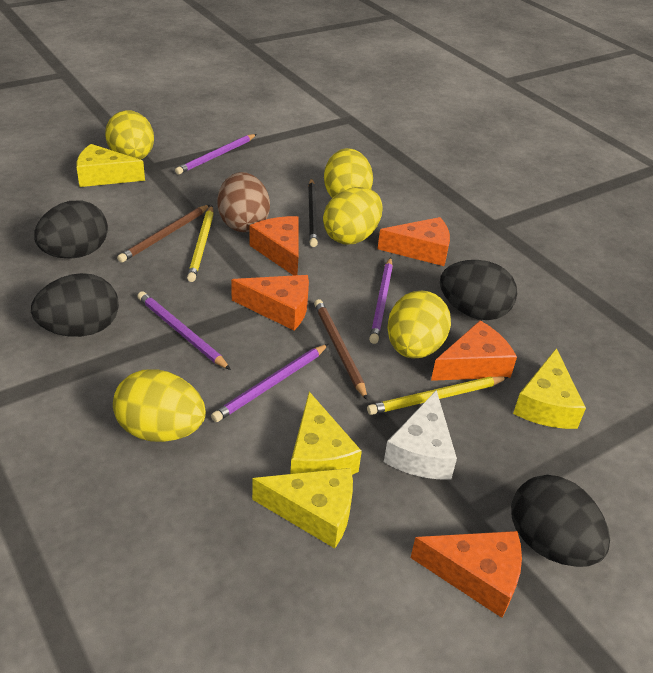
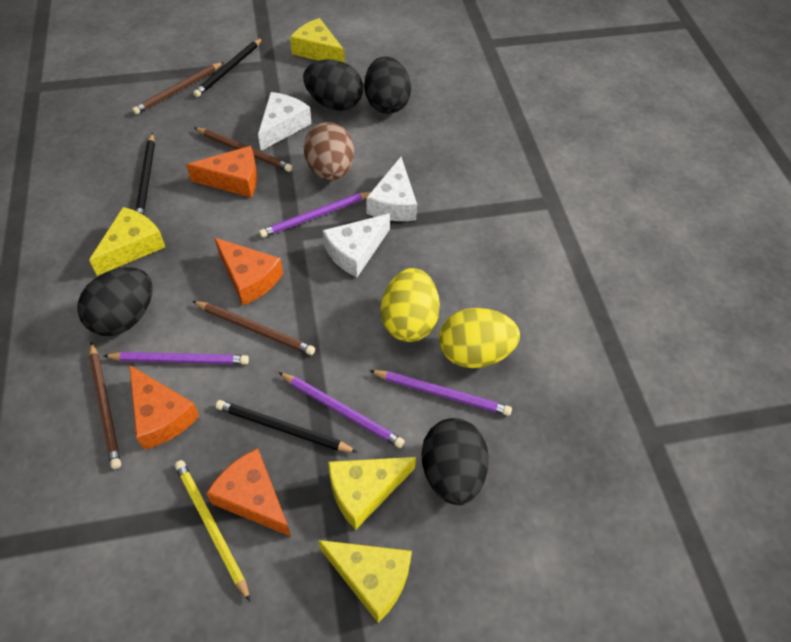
black pencil: [308,178,318,247] = 1 -> [135,133,155,215] [193,38,263,97] [216,400,357,452] = 3
brown pencil: [117,205,210,263] [314,299,367,400] = 2 -> [89,342,121,469] [132,62,224,115] [192,301,315,355] [194,127,293,172] = 4
orange cheese: [231,275,309,330] [249,216,298,276] [378,217,450,266] [410,531,522,618] [431,321,517,381] = 5 -> [129,365,199,450] [186,146,257,197] [206,448,291,537] [215,238,283,305] = 4
white cheese: [384,390,457,480] = 1 -> [258,92,311,151] [323,213,390,277] [366,157,417,221] = 3
yellow egg: [105,110,154,160] [113,369,206,442] [323,187,383,244] [324,148,373,198] [387,291,451,359] = 5 -> [381,268,440,342] [439,308,520,368] = 2
yellow pencil: [187,206,214,282] [367,377,508,415] = 2 -> [175,460,250,601] = 1

